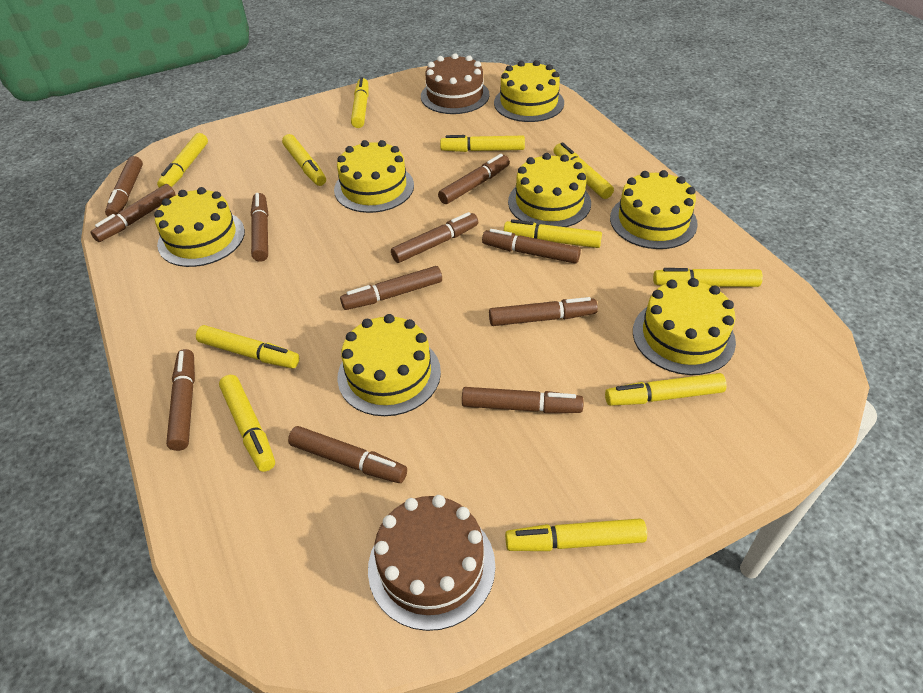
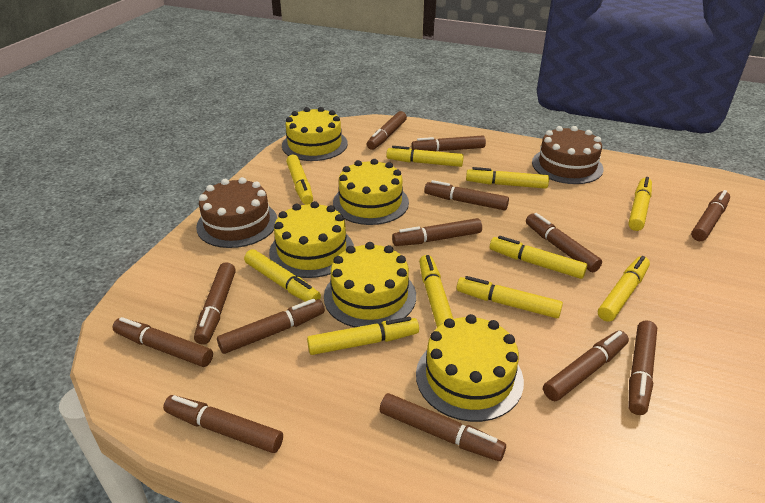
brown marker: [91,184,176,242] [105,156,143,216] [166,349,195,451] [251,193,268,262] [288,426,407,483] [340,266,442,310] [391,212,478,263] [438,154,510,204] [462,387,584,413] [482,229,581,264] [489,297,598,326] = 11 -> [112,317,213,367] [163,395,283,453] [194,262,236,345] [217,299,325,354] [367,111,407,150] [380,393,506,461] [392,218,482,246] [411,135,486,151] [424,180,509,210] [526,213,602,272] [543,331,629,401] [629,320,657,415] [691,190,730,241] = 13
yellow cake: [154,187,245,267] [334,140,414,213] [337,314,441,416] [494,60,564,122] [508,153,591,227] [610,170,698,249] [633,278,736,375] = 7 -> [269,201,354,278] [282,107,348,161] [324,242,416,327] [333,159,409,225] [416,314,524,422] = 5
yellow marker: [157,133,208,188] [196,325,299,369] [219,375,275,472] [282,134,326,186] [351,77,369,128] [440,135,525,152] [504,219,602,248] [505,519,647,551] [553,143,614,199] [605,373,727,406] [653,268,763,287] = 11 -> [244,249,321,302] [286,155,313,205] [307,317,419,355] [386,146,464,167] [419,255,453,328] [457,276,563,318] [466,167,549,189] [490,236,587,279] [598,256,650,322] [628,177,652,231] = 10

